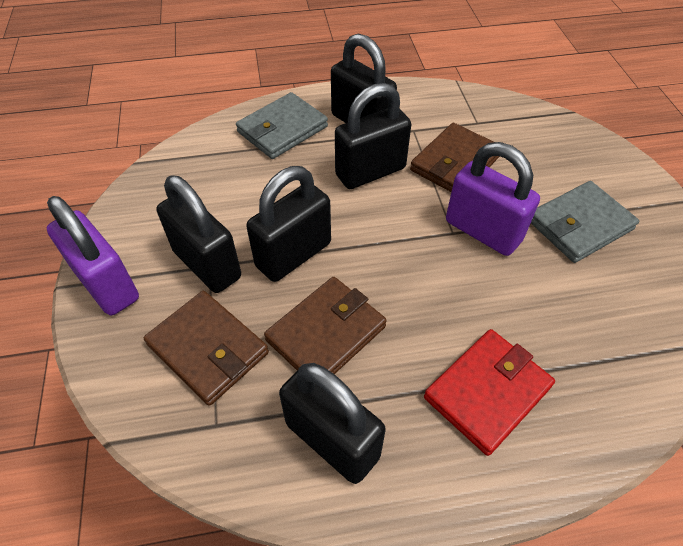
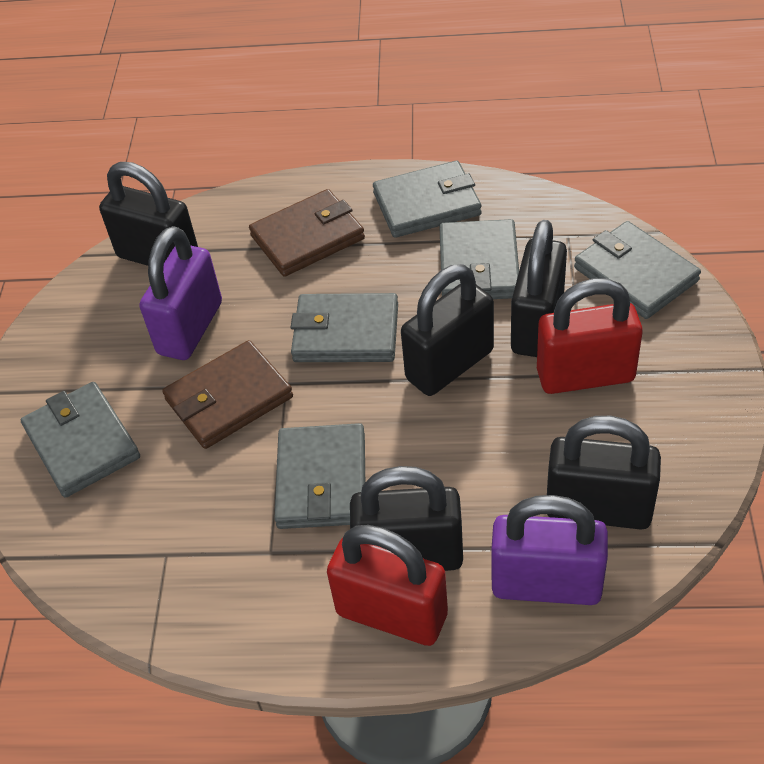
brown wallet: [144,291,269,406] [264,277,387,374] [410,123,500,192] = 3 -> [162,340,293,449] [249,189,365,277] = 2
grey wallet: [236,92,328,159] [531,181,639,263] = 2 -> [20,382,140,498] [274,423,365,529] [290,293,398,362] [373,161,482,238] [439,219,519,299] [574,221,701,319] = 6
red padlock: none = 0 -> [327,525,448,646] [537,278,643,394] = 2
red wallet: [424,329,555,456] = 1 -> none = 0

